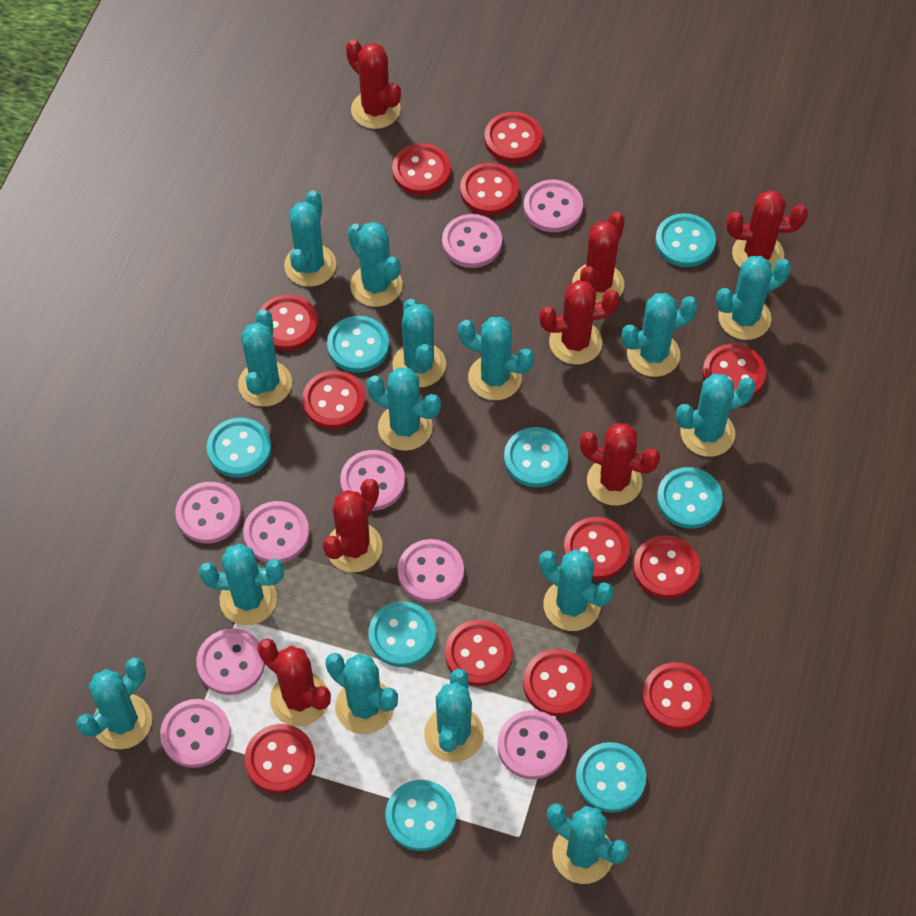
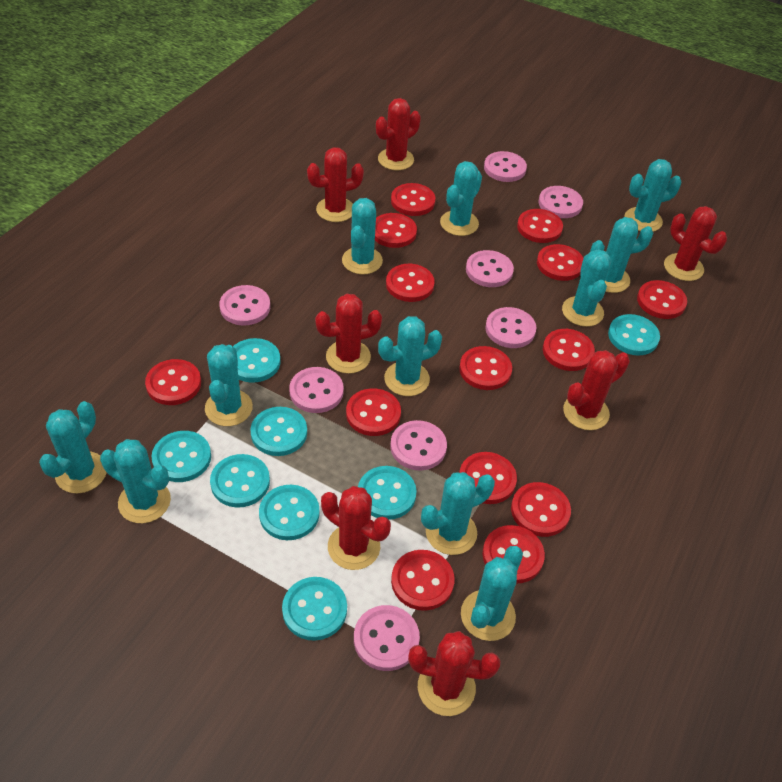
pink button: [160,699,231,768] [175,482,242,544] [196,628,265,695] [243,501,309,563] [340,450,405,511] [398,539,464,603] [442,214,502,268] [498,710,567,779] [524,180,583,232] = 9 -> [219,285,270,326] [289,367,344,413] [354,605,420,671] [390,420,447,471] [466,250,514,287] [484,151,527,182] [485,307,536,348] [538,186,583,218] = 8
red button: [245,724,315,794] [259,294,318,351] [302,370,366,429] [392,143,451,195] [445,620,513,686] [460,163,519,215] [484,112,543,163] [523,649,592,716] [564,517,630,580] [633,535,700,599] [642,662,712,730] [702,344,766,397] = 12 -> [145,359,201,405] [346,388,401,436] [375,213,417,248] [386,264,435,302] [391,183,435,216] [391,550,454,611] [459,346,512,390] [459,452,517,504] [483,525,545,584] [511,482,571,537] [517,209,563,243] [537,244,584,281] [543,329,595,371] [637,280,687,319] = 14
turquoise cactus: [76,657,152,749] [199,543,284,625] [238,309,292,407] [284,190,336,287] [326,653,398,734] [348,222,402,307] [367,367,441,451] [392,299,446,387] [424,669,484,762] [458,317,535,400] [539,549,613,631] [547,803,629,884] [621,293,698,377] [676,374,756,457] [716,256,791,340] = 15 -> [39,401,107,494] [100,439,171,523] [205,344,253,426] [342,198,383,275] [378,316,442,396] [421,472,495,555] [440,161,482,236] [461,546,523,641] [562,249,611,327] [590,217,653,293] [625,159,681,232] = 11

